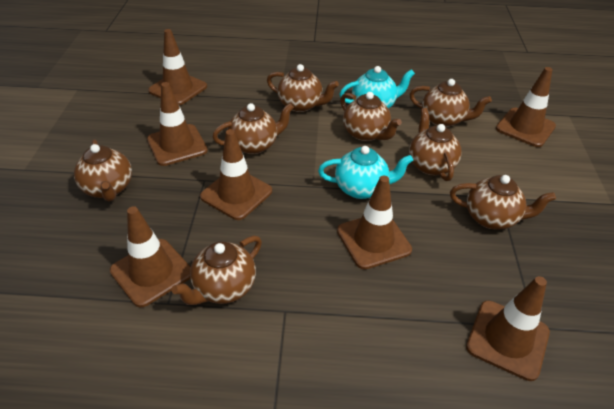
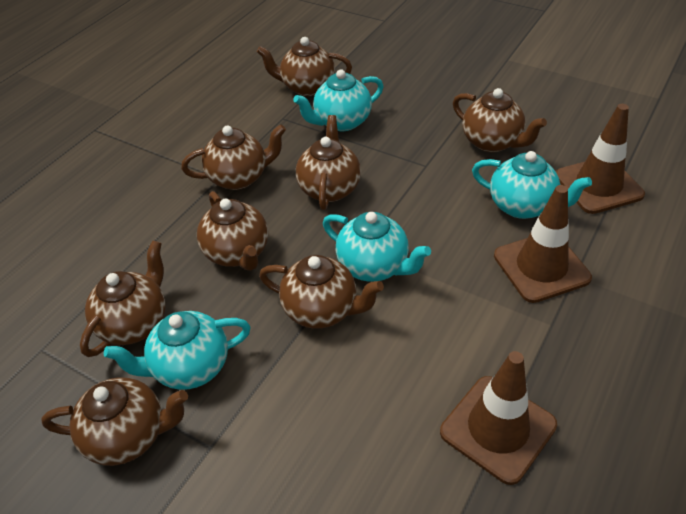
brown traffic cone: [110,206,191,307] [147,82,208,166] [148,29,207,105] [200,129,272,220] [337,176,412,269] [466,276,550,381] [496,67,556,147] = 7 -> [440,351,557,485] [494,185,592,303] [556,104,645,214] = 3
turquoise teapot: [318,146,413,199] [339,66,415,109] = 2 -> [104,311,251,390] [293,69,384,131] [323,212,431,282] [472,151,592,219] = 4

